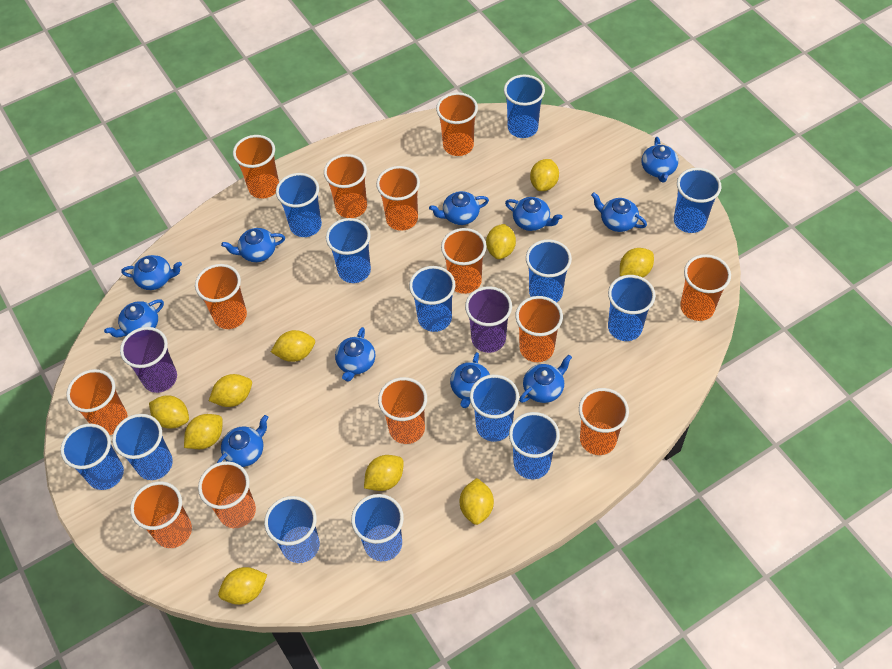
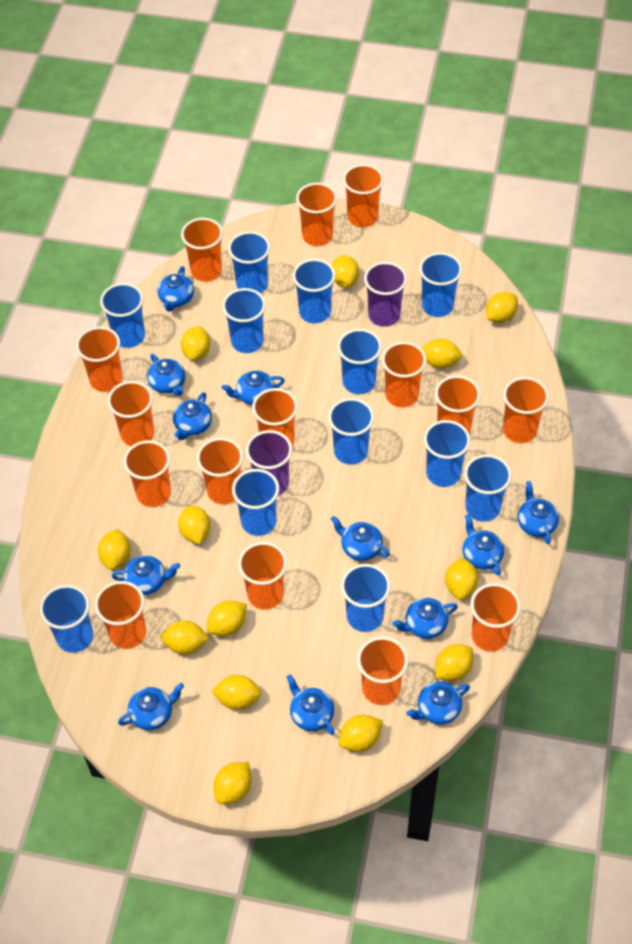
blue cup: [60,424,124,490] [112,414,173,480] [264,496,320,563] [276,173,322,237] [326,218,371,283] [351,494,404,561] [409,266,455,332] [470,375,519,442] [504,75,545,138] [509,412,560,479] [526,239,572,302] [608,275,655,341] [674,168,721,233] = 13 -> [40,585,93,653] [100,283,145,348] [222,288,266,353] [228,231,270,293] [232,469,279,536] [293,259,336,323] [328,398,374,465] [337,329,382,394] [341,564,391,632] [419,252,462,317] [424,420,470,487] [464,454,512,522] = 12
blue teapot: [104,299,164,337] [121,255,182,290] [217,415,268,467] [221,228,285,262] [335,327,376,382] [429,191,489,225] [450,352,490,408] [505,197,563,231] [519,355,572,403] [591,192,647,232] [641,137,678,183] = 11 -> [112,555,180,595] [118,683,184,730] [147,354,186,396] [157,266,194,312] [173,392,212,440] [222,370,285,405] [287,675,335,735] [331,516,390,561] [392,598,458,639] [406,681,470,725] [463,514,504,576] [518,481,559,544] = 12
orange cup: [66,369,128,435] [130,481,192,548] [195,264,247,329] [198,461,256,528] [233,135,279,199] [324,154,367,218] [376,166,420,231] [378,377,427,444] [436,92,478,156] [441,228,486,294] [515,296,563,362] [579,388,629,455] [680,254,731,321] = 13 -> [76,326,123,392] [95,581,146,649] [107,381,154,446] [123,440,171,507] [181,218,223,282] [196,438,243,504] [238,542,287,610] [252,388,298,446] [296,183,337,246] [343,164,384,228] [357,636,408,705] [382,342,427,408] [435,375,481,434] [470,583,521,652] [503,377,549,443] = 15
yellow lemon: [149,395,189,429] [184,414,223,449] [209,374,252,407] [218,567,267,605] [271,330,315,362] [364,455,404,491] [459,478,494,525] [486,224,516,259] [530,159,559,191] [620,248,654,277] = 10 -> [98,529,131,570] [161,621,209,655] [178,505,211,544] [181,326,211,361] [207,601,247,636] [212,675,261,710] [213,762,252,804] [332,255,359,288] [339,715,383,752] [422,339,462,369] [435,644,473,681] [445,557,478,600] [486,292,518,323] = 13

